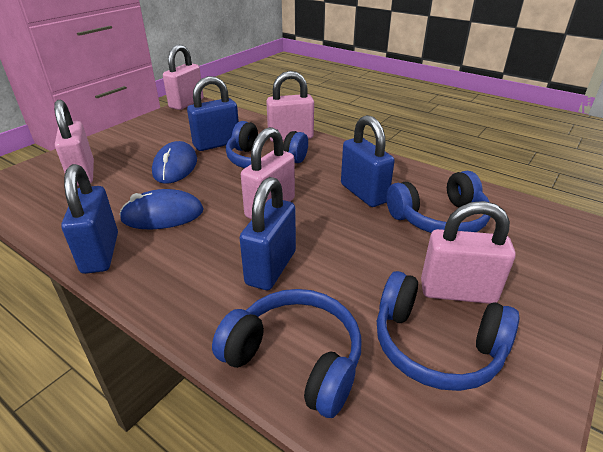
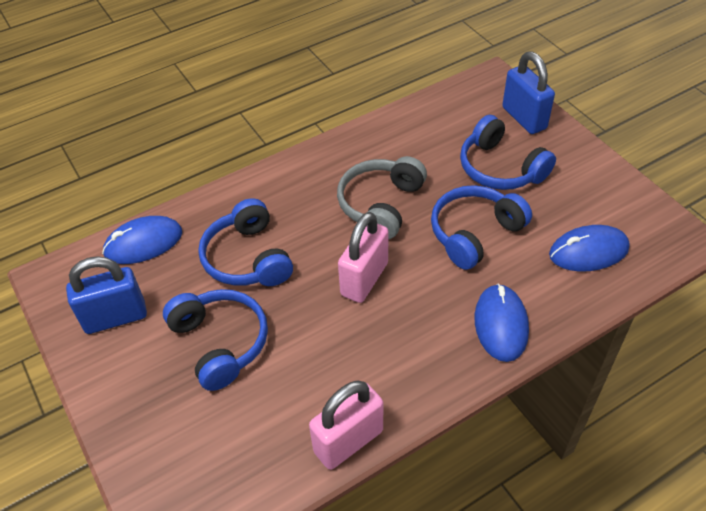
blue mouse: [119,189,204,229] [152,141,197,184] = 2 -> [102,216,182,264] [475,283,529,362] [549,225,630,272] = 3
blue padlock: [61,164,118,274] [187,76,239,151] [240,177,296,290] [341,115,395,207] = 4 -> [66,256,147,334] [502,51,555,134] = 2
grey headphones: none = 0 -> [337,156,427,239] = 1
pink padlock: [54,100,94,186] [163,44,203,110] [241,127,295,219] [266,71,314,142] [421,201,515,304] = 5 -> [309,381,383,470] [338,212,389,303] = 2

